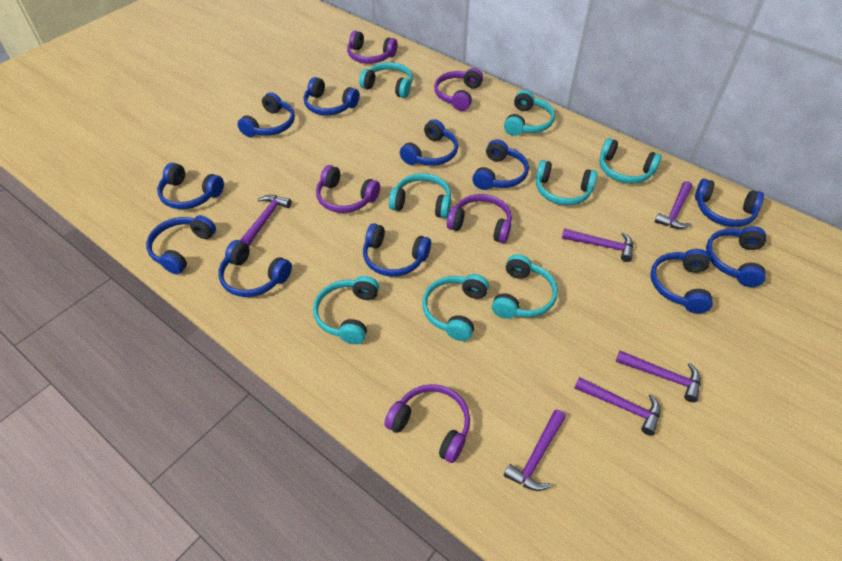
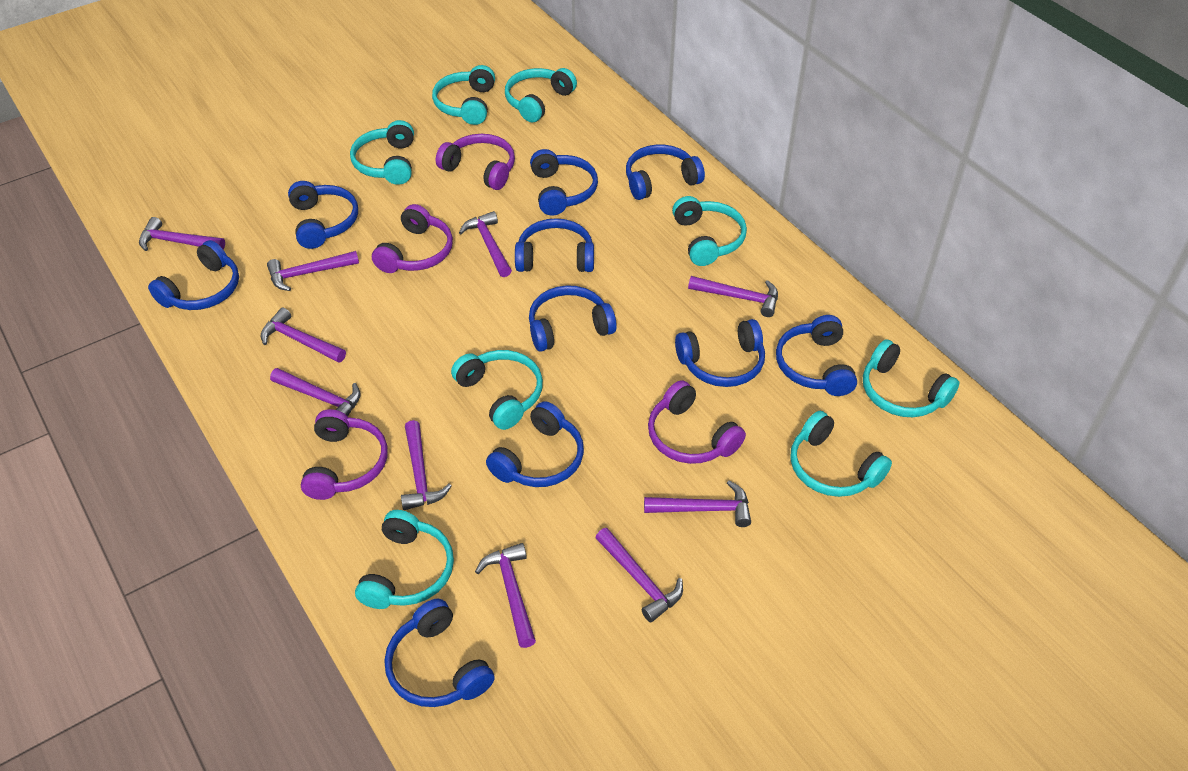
blue headphones: [146,215,216,275] [157,163,224,209] [218,240,292,297] [237,92,295,137] [304,77,359,115] [363,223,431,277] [400,119,458,166] [472,139,529,190] [650,249,713,314] [695,179,764,227] [706,226,766,287] = 11 -> [148,240,239,310] [288,181,358,249] [385,599,495,707] [486,401,584,487] [515,218,594,272] [529,285,617,352] [530,149,598,215] [626,145,705,200] [675,319,765,387] [776,315,857,396] = 10
purple hammer: [240,195,291,246] [504,410,566,491] [562,228,633,262] [574,377,661,436] [616,351,701,402] [655,181,692,229] = 6 -> [139,217,225,251] [261,308,346,363] [267,251,359,291] [270,368,361,416] [401,420,451,510] [459,211,512,277] [475,543,536,648] [595,528,683,623] [644,481,751,527] [688,276,778,317] = 10
purple headphones: [316,165,380,213] [347,31,397,64] [384,384,470,463] [434,68,483,111] [447,194,512,243] = 5 -> [301,409,387,500] [372,204,453,273] [436,134,515,190] [648,380,746,464] = 4

